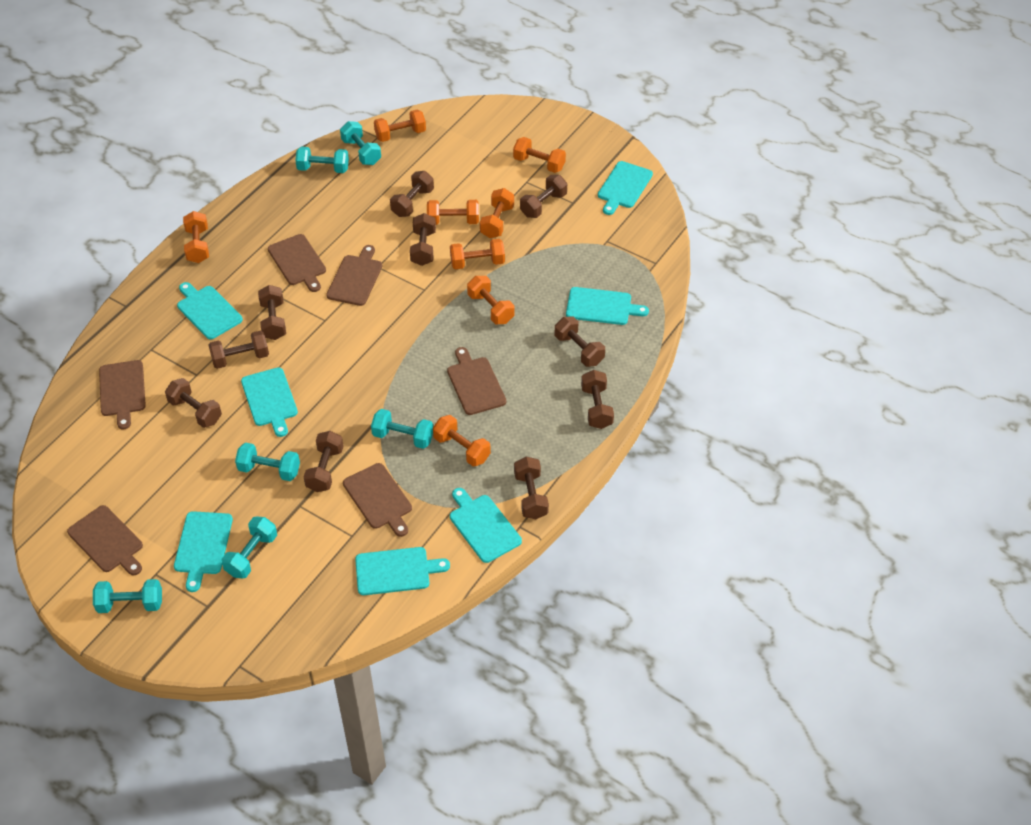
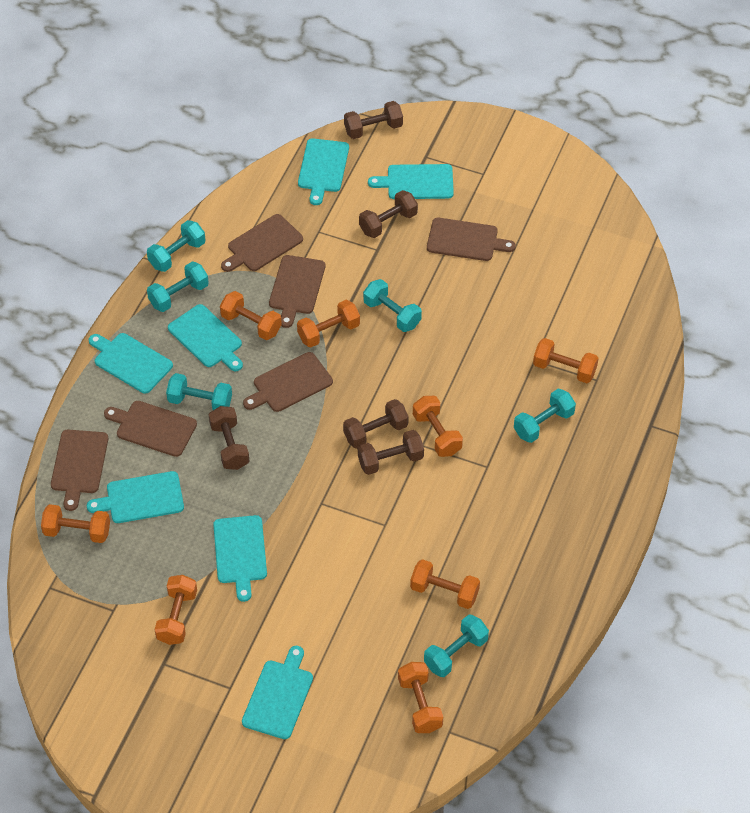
brown dumbbell: [165,378,222,428] [208,331,269,369] [258,285,286,340] [304,431,344,492] [390,171,434,217] [410,213,436,266] [514,457,549,519] [520,175,567,218] [555,316,605,367] [581,370,614,429] = 10 -> [209,406,249,470] [343,399,409,449] [344,101,403,139] [358,430,424,475] [359,190,418,238] = 5

